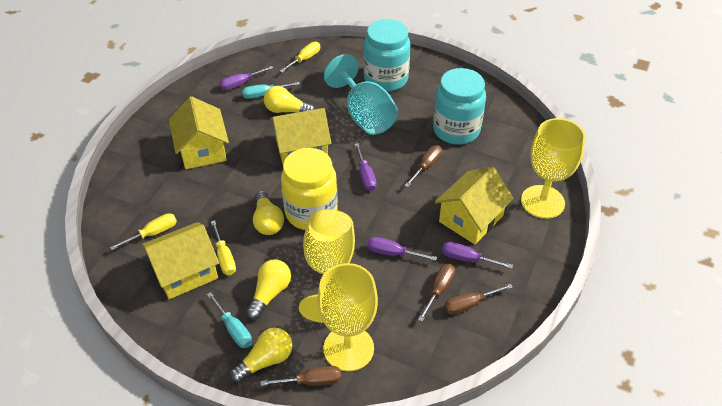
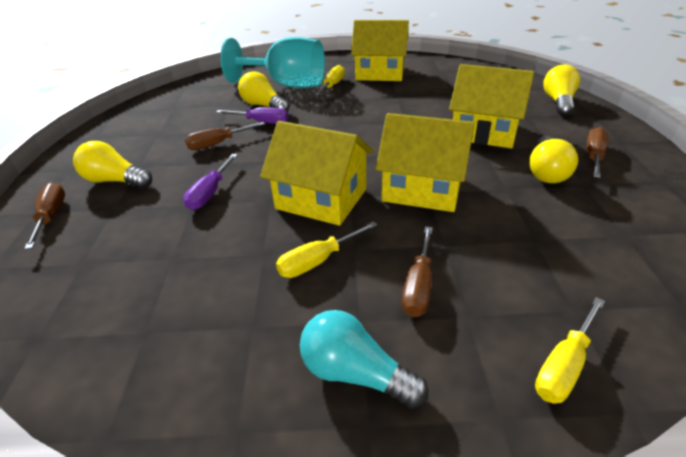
purple screwdriver: [220,66,273,90] [355,143,377,191] [367,237,437,261] [442,242,513,269] = 4 -> [183,154,237,210] [216,107,288,124] = 2
turquoise jar: [364,19,410,92] [433,68,486,145] = 2 -> none = 0
turquoise light bulb: none = 0 -> [300,310,429,408] = 1
turquoise screwdriver: [207,292,252,348] [242,82,300,99] = 2 -> none = 0
yellow goblet: [299,209,355,323] [317,263,378,372] [521,118,585,219] = 3 -> none = 0
yellow jar: [281,148,338,230] = 1 -> none = 0

